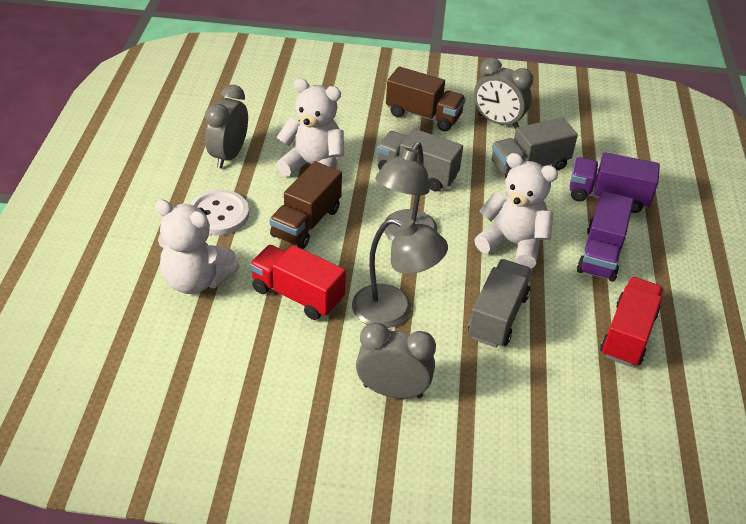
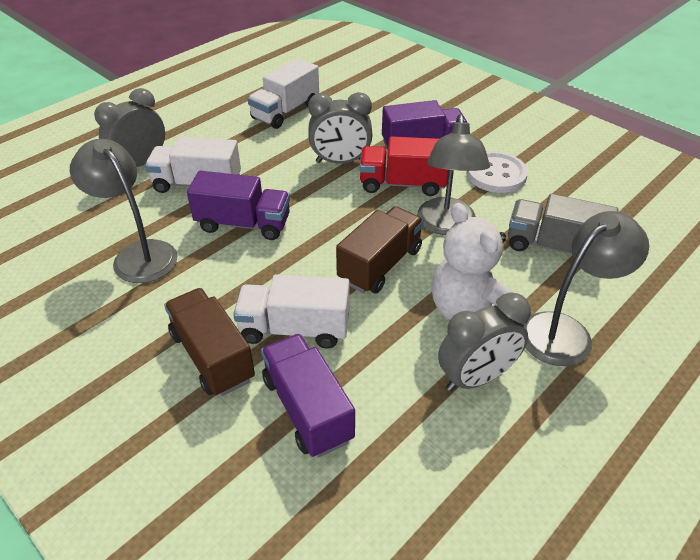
grey lamp: [352,218,448,328] [375,142,438,241] = 2 -> [70,139,177,283] [417,114,490,235] [524,211,649,366] = 3
grey truck: [377,128,463,191] [468,259,532,348] [492,117,578,178] = 3 -> [508,194,619,254] = 1
purple truck: [570,152,660,213] [577,191,634,282] = 2 -> [187,171,290,240] [261,334,355,458] [382,100,468,150] = 3
red truck: [250,245,346,320] [600,277,664,367] = 2 -> [359,136,448,196] = 1
white teddy bear: [155,200,240,294] [276,78,344,177] [474,153,558,269] = 3 -> [431,203,515,320] = 1
white truck: none = 0 -> [145,137,241,193] [233,274,349,349] [248,58,319,129] = 3

